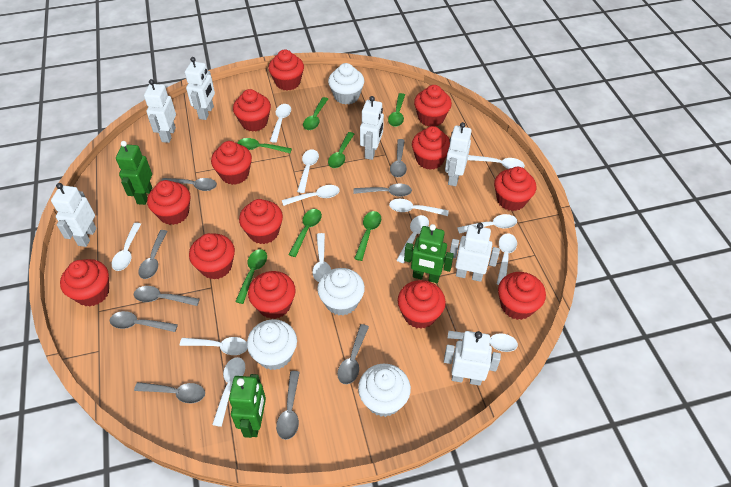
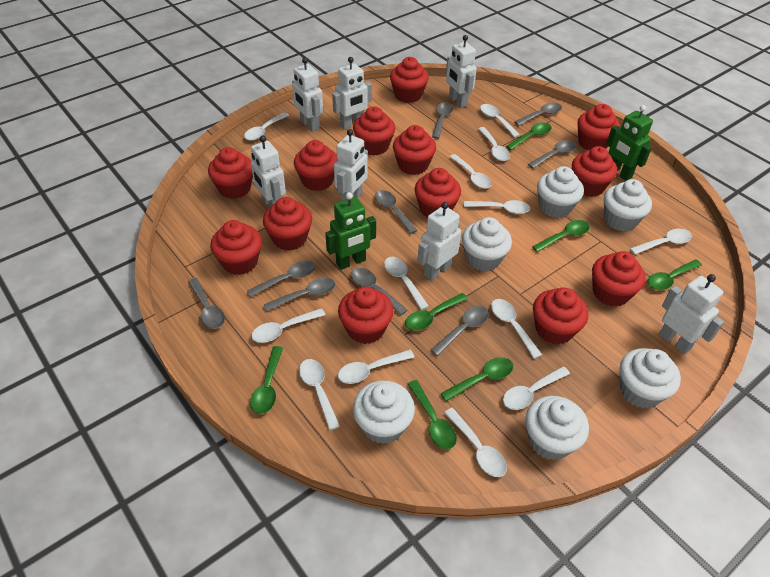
green robot: [116,141,152,205] [229,374,266,438] [404,224,454,283] = 3 -> [325,192,376,270] [606,105,653,181] = 2
white cupcake: [247,319,297,370] [317,268,365,316] [328,63,364,105] [358,364,411,417] = 4 -> [353,381,415,444] [462,217,512,271] [525,396,589,460] [537,166,584,218] [604,179,652,231] [619,348,681,408] = 6

